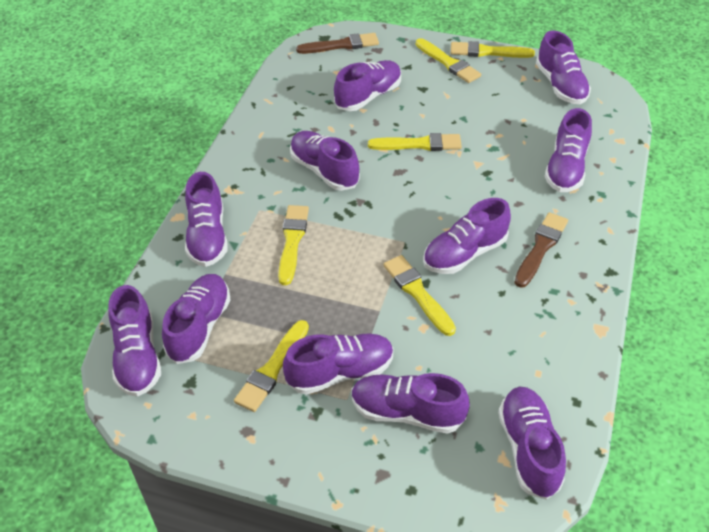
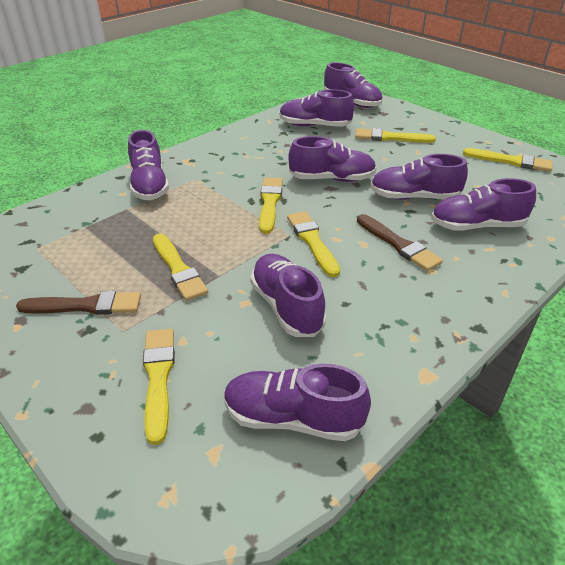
purple shoe: [108,285,161,397] [162,274,231,364] [185,172,228,267] [283,333,394,395] [290,131,360,191] [334,60,401,111] [351,373,470,434] [423,198,511,274] [498,387,566,500] [536,31,591,104] [545,108,592,192] = 11 -> [128,130,169,200] [224,364,371,441] [250,254,326,337] [279,89,354,127] [288,136,376,182] [324,62,382,108] [370,154,468,200] [431,178,536,231] = 8

